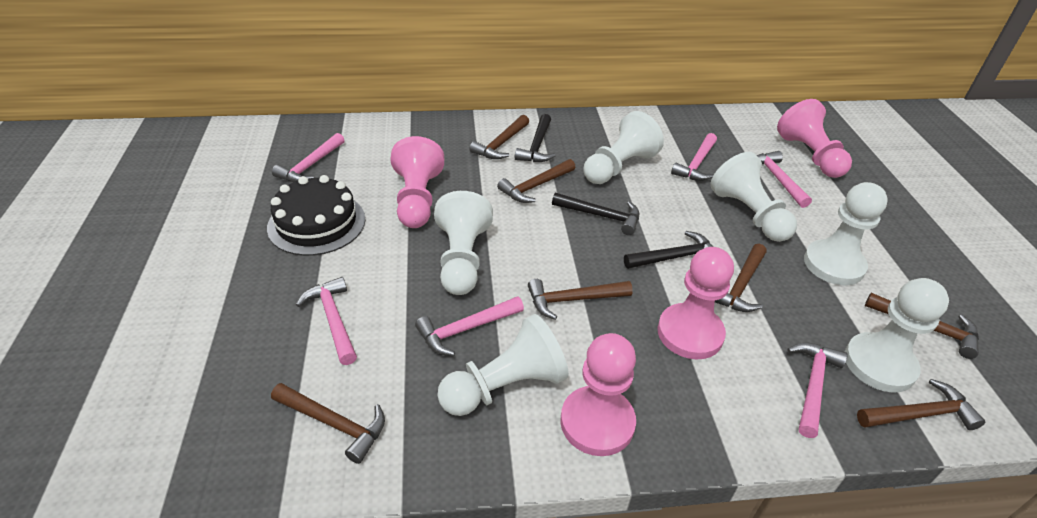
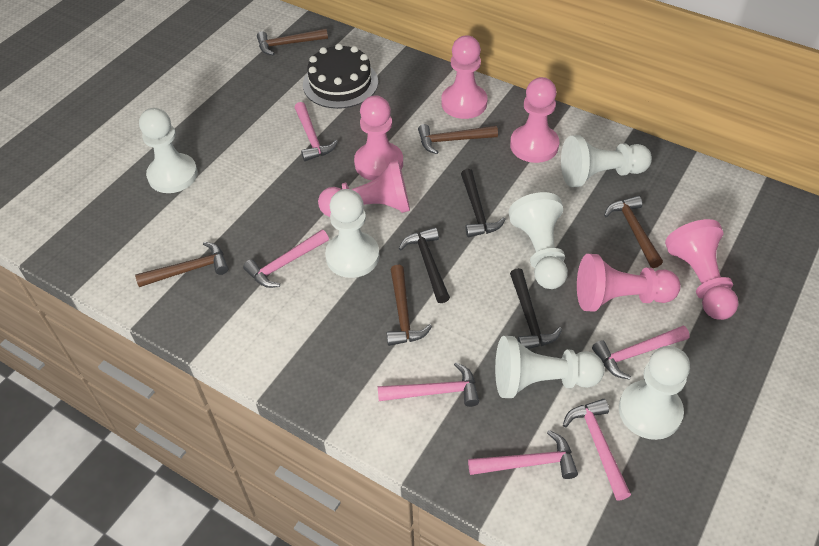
brown hammer: [271,383,385,464] [469,115,529,159] [497,159,576,203] [528,279,633,320] [715,244,767,312] [857,379,985,430] [865,293,979,359] = 7 -> [135,242,228,287] [257,29,328,56] [387,265,432,346] [418,124,498,154] [604,196,663,268] = 5
pink pawn: [390,136,444,228] [560,333,636,456] [658,247,734,359] [777,99,852,178] = 4 -> [318,160,410,217] [354,95,403,181] [441,36,488,119] [510,77,559,163] [577,254,681,312] [665,219,739,320] = 6

